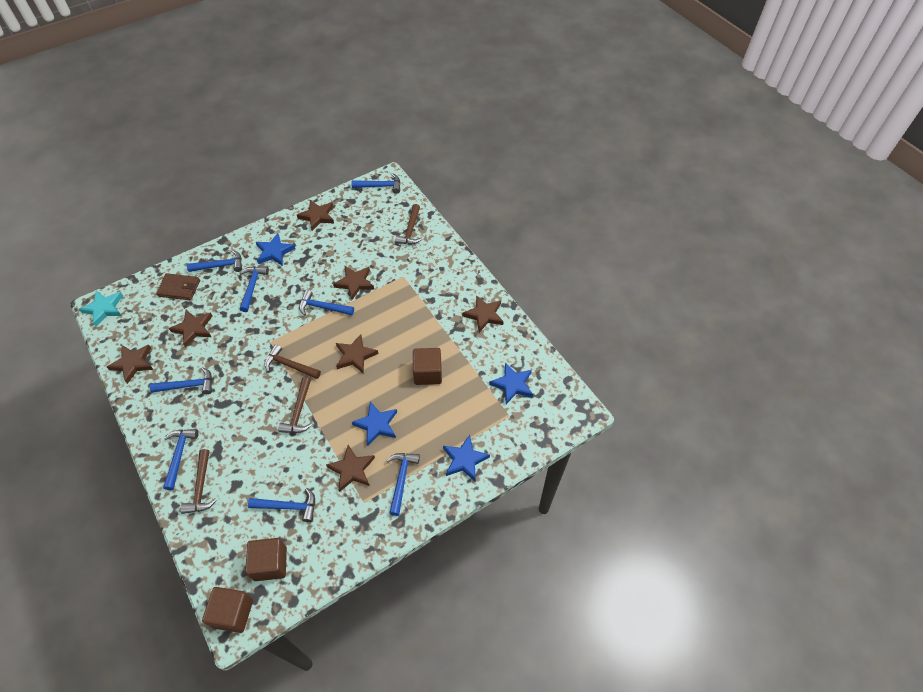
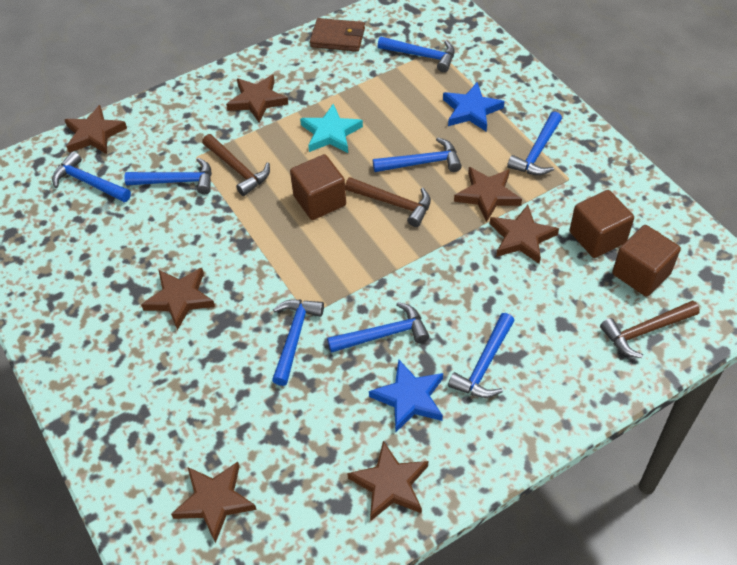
blue star: [256,233,295,266] [352,401,397,446] [443,435,490,482] [489,362,533,404] = 4 -> [369,359,443,432] [443,82,505,132] = 2
brown hammer: [180,449,217,514] [264,344,321,379] [278,377,312,433] [395,204,422,245] = 4 -> [202,134,270,196] [345,177,431,227] [600,300,700,358] = 3

